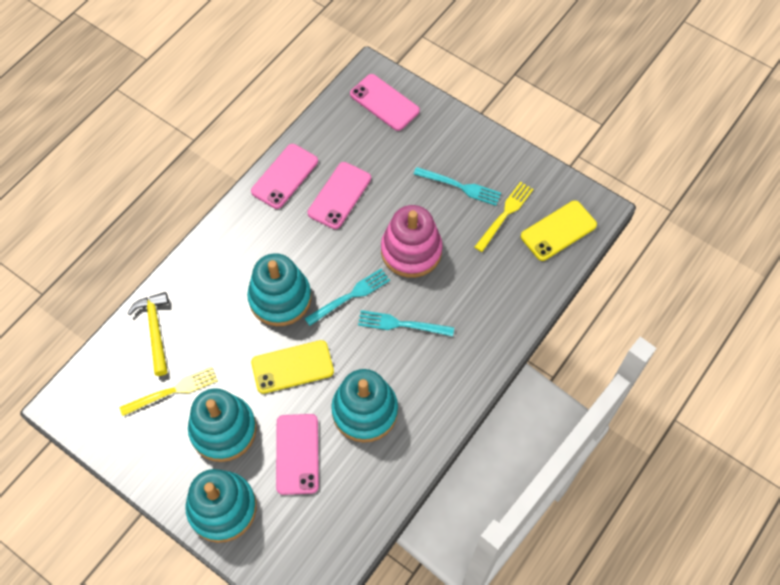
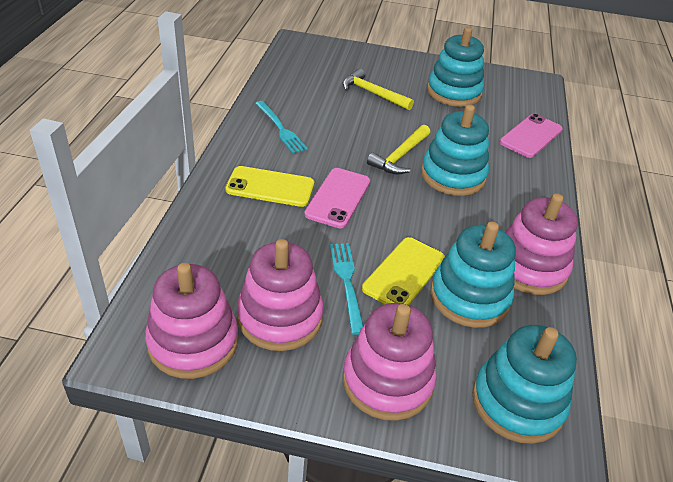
pink phone: [251,144,318,209] [276,414,319,495] [308,162,371,229] [350,74,420,131] = 4 -> [304,168,370,228] [500,114,563,158] = 2
pink stacking toy: [381,205,443,278] = 1 -> [145,263,238,379] [237,239,324,351] [343,303,437,421] [505,193,578,295] = 4
turquoise fork: [304,269,390,326] [358,310,454,336] [414,167,501,206] = 3 -> [255,101,308,154] [330,243,363,335] = 2
yellow fork: [119,366,218,416] [475,182,534,252] = 2 -> none = 0
yellow hammer: [128,292,169,376] = 1 -> [343,69,414,110] [367,125,430,175] = 2

